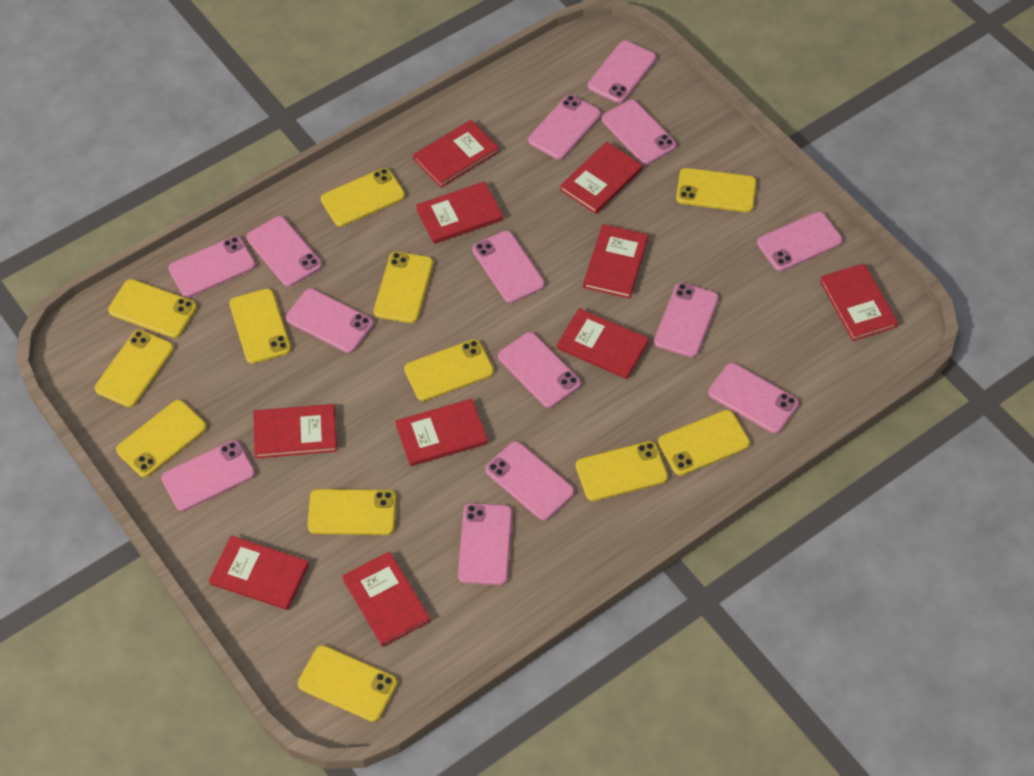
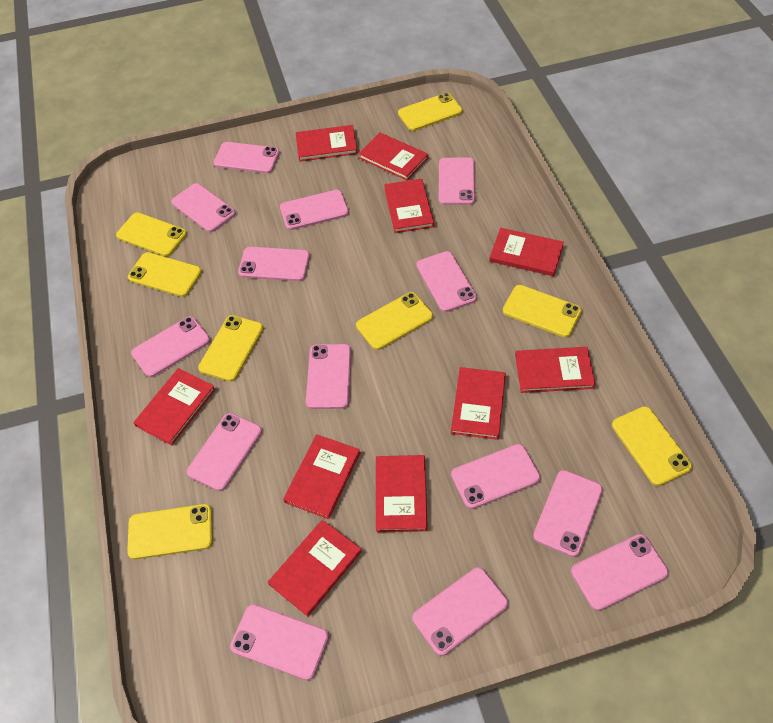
yellow phone: [95,330,174,407] [108,279,197,338] [116,400,207,477] [229,289,291,364] [298,645,398,722] [307,489,397,535] [321,168,405,227] [374,251,433,323] [404,339,494,401] [576,441,668,501] [658,410,750,476] [676,168,757,212] = 12 -> [116,212,187,257] [127,504,213,560] [128,252,202,297] [198,315,264,382] [356,292,433,350] [398,93,462,131] [503,285,582,337] [612,406,692,486] = 8

